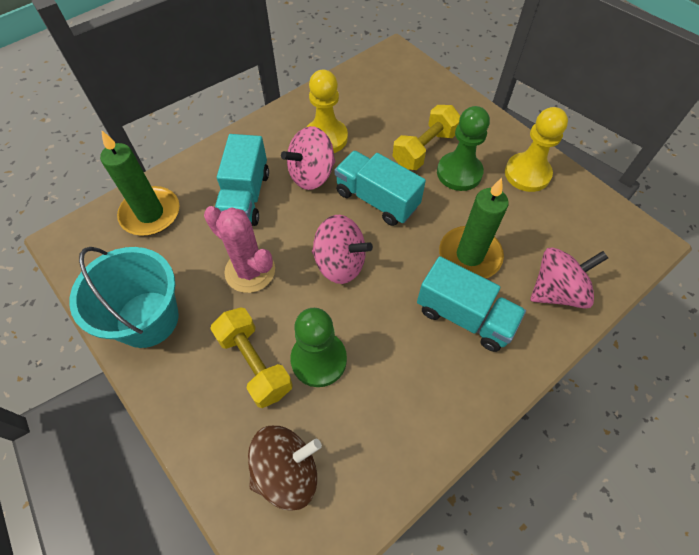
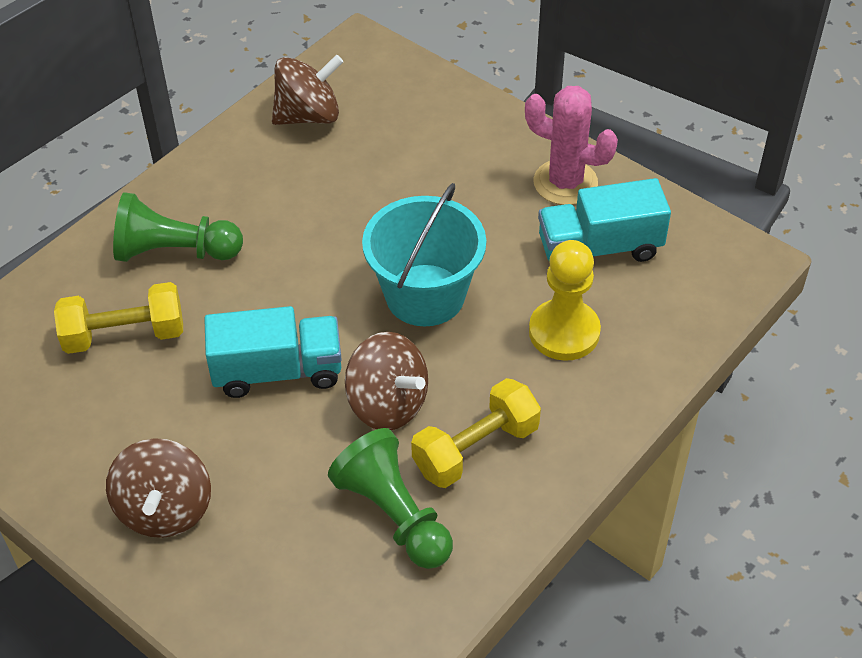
brown spinning top: [248,426,322,511] = 1 -> [106,438,211,538] [272,54,343,125] [345,332,428,430] = 3
green candle: [100,130,179,236] [439,178,509,279] = 2 -> none = 0
pink spinning top: [281,126,335,190] [312,215,373,284] [530,247,608,309] = 3 -> none = 0
turquoise truck: [215,134,269,226] [335,151,426,226] [417,256,526,352] = 3 -> [204,306,342,398] [538,178,671,262] = 2
yellow pawn: [307,70,348,153] [505,107,568,192] = 2 -> [529,240,601,361] = 1

